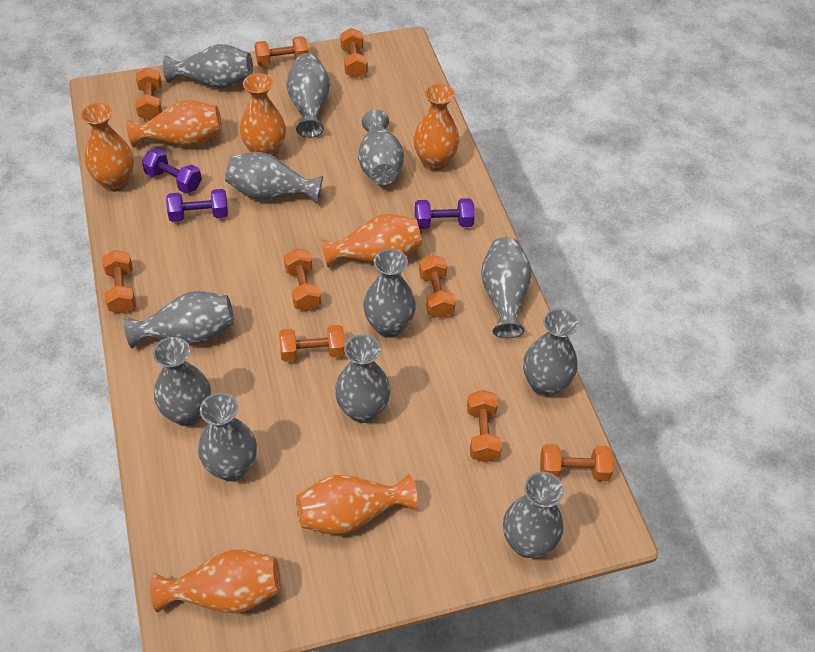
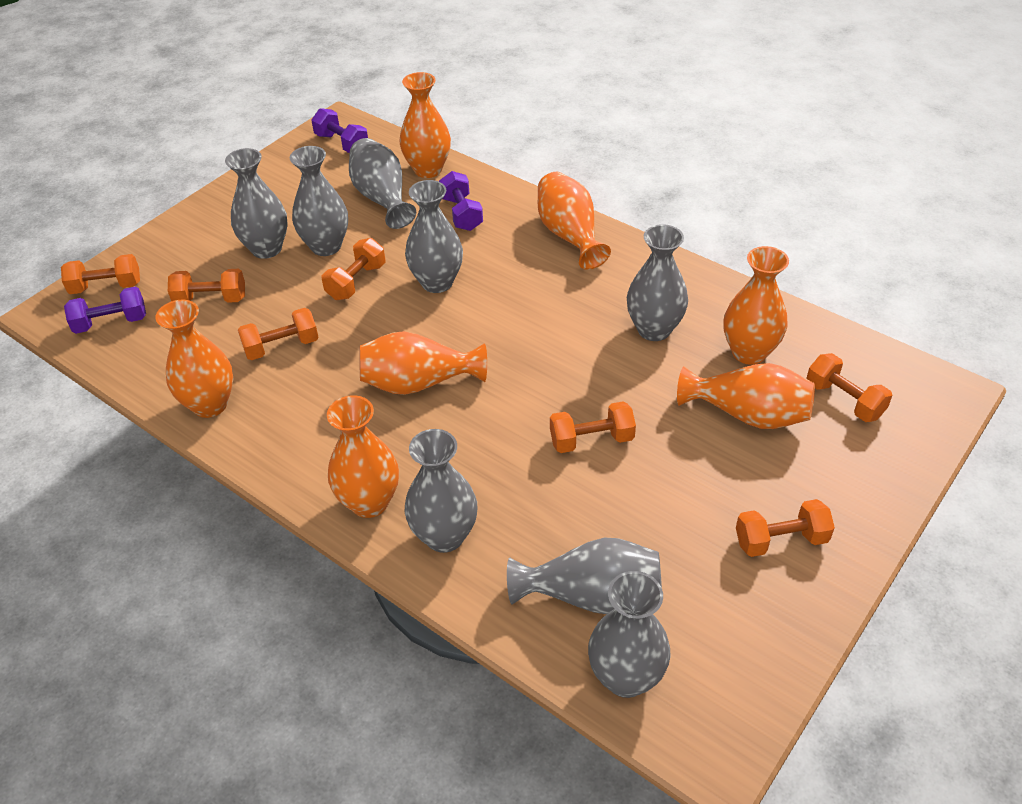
grey vase: [123,291,234,349] [153,337,211,426] [163,44,253,89] [198,393,257,481] [225,152,323,204] [286,53,330,138] [335,334,390,423] [358,110,404,185] [363,249,416,338] [481,237,532,338] [503,472,564,558] [523,309,579,397] = 12 -> [225,148,288,259] [290,146,348,256] [349,138,416,229] [405,180,463,293] [405,429,477,553] [507,538,662,614] [588,571,671,698] [627,224,688,341] = 8
orange dumbbell: [102,250,136,314] [135,68,162,120] [255,36,308,67] [279,325,345,362] [284,248,321,311] [340,28,368,78] [419,255,456,318] [467,390,502,462] [540,444,613,481] = 9 -> [61,254,140,294] [168,269,245,303] [238,308,319,360] [322,238,386,300] [550,401,636,453] [736,499,835,557] [806,353,893,422] = 7

